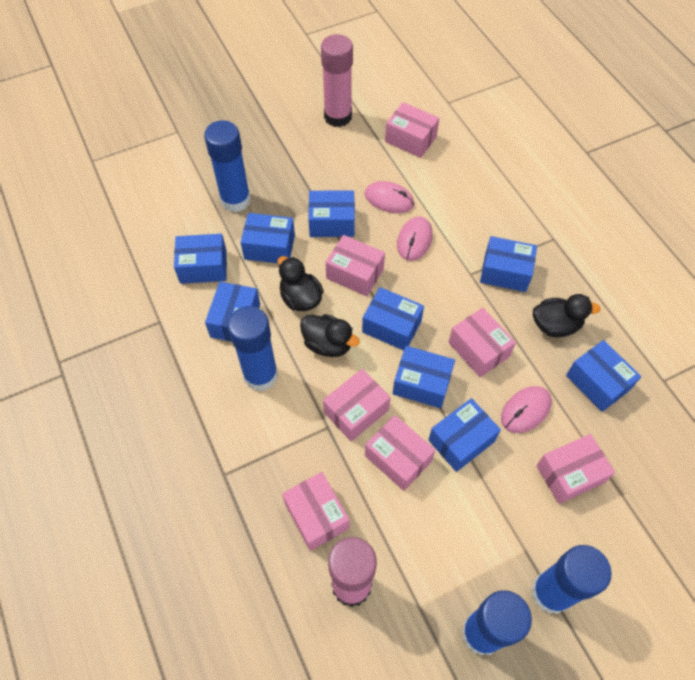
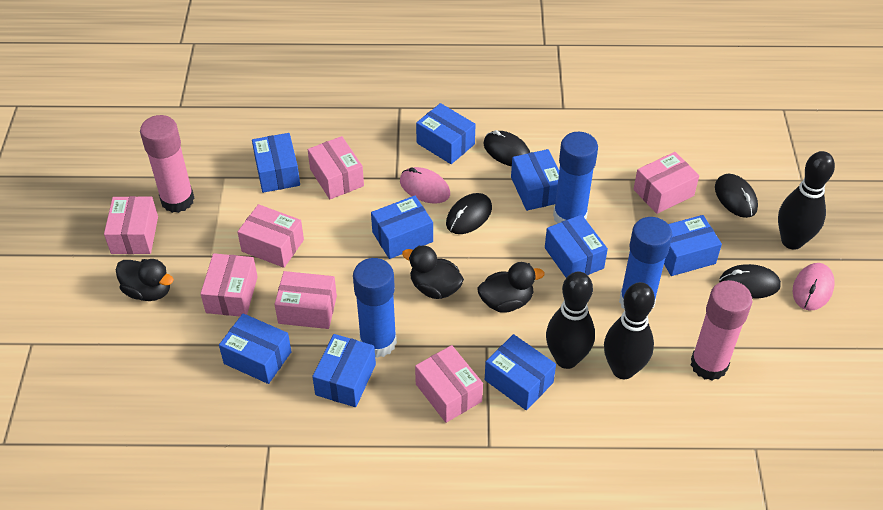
black bowling pin: none = 0 -> [546,272,595,369] [604,282,655,379] [778,151,835,250] = 3
black mouse: none = 0 -> [446,193,492,234] [483,130,530,166] [715,174,758,218] [719,264,781,299] = 4
blue glue stick: [204,120,251,212] [228,306,278,391] [462,590,532,656] [531,545,612,614] = 4 -> [353,258,397,358] [553,132,598,224] [619,217,672,312] = 3
pink mouse: [365,181,414,213] [397,216,433,261] [501,386,552,433] = 3 -> [400,167,450,204] [793,263,835,311] = 2

